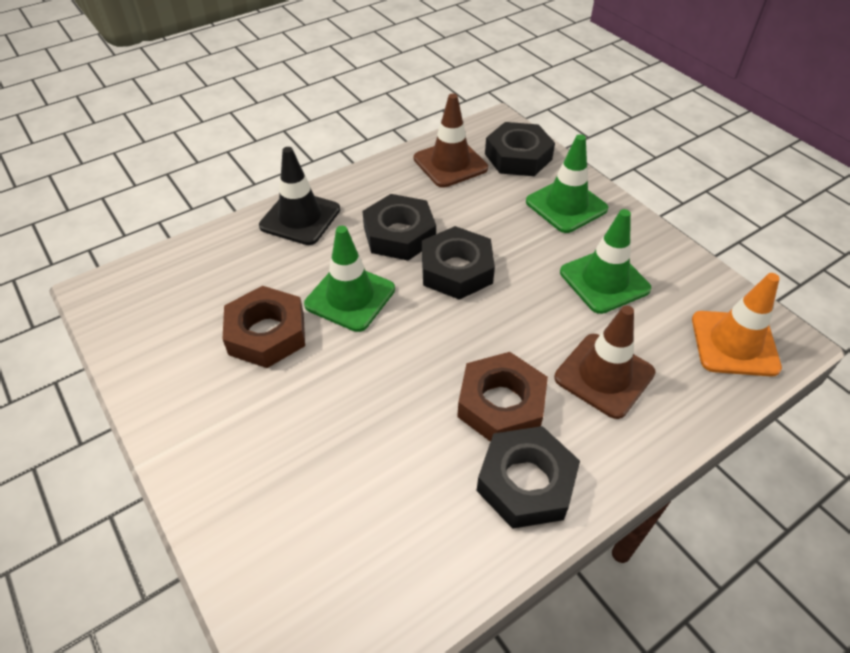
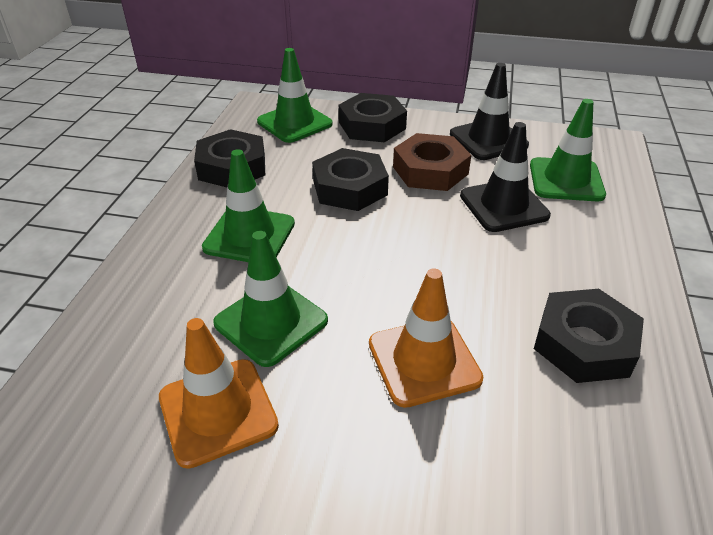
black traffic cone: [259,147,340,245] = 1 -> [450,63,529,160] [460,122,551,232] = 2
brown nut: [223,286,305,368] [457,352,548,442] = 2 -> [393,133,471,191] = 1
brown traffic cone: [414,93,488,188] [554,306,655,419] = 2 -> none = 0
green traffic cone: [304,226,395,332] [526,134,608,233] [560,209,652,314] = 3 -> [202,149,295,262] [213,231,328,367] [257,48,333,143] [530,99,606,201] = 4
orange traffic cone: [692,273,782,377] = 1 -> [159,318,279,469] [369,268,483,408] = 2

